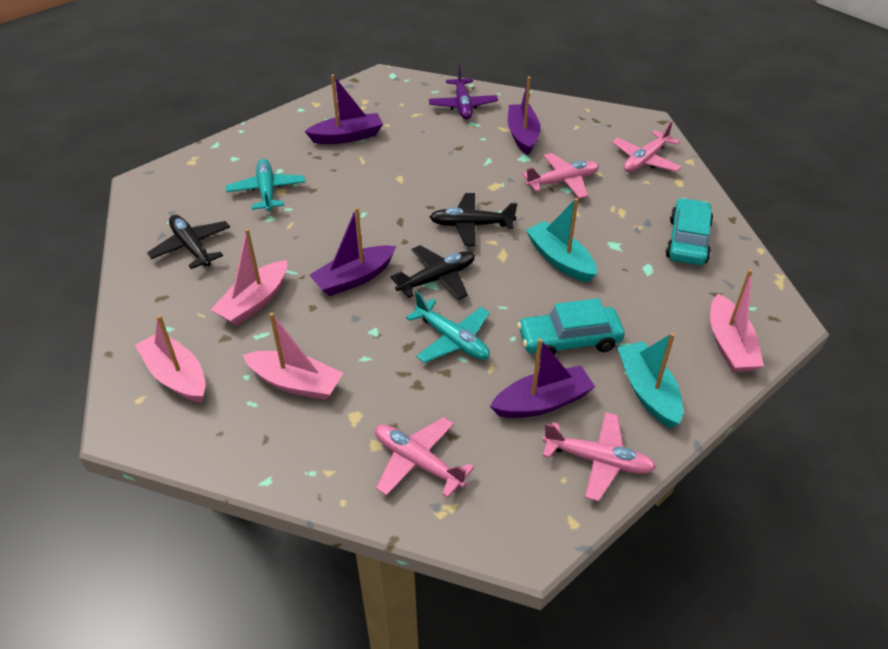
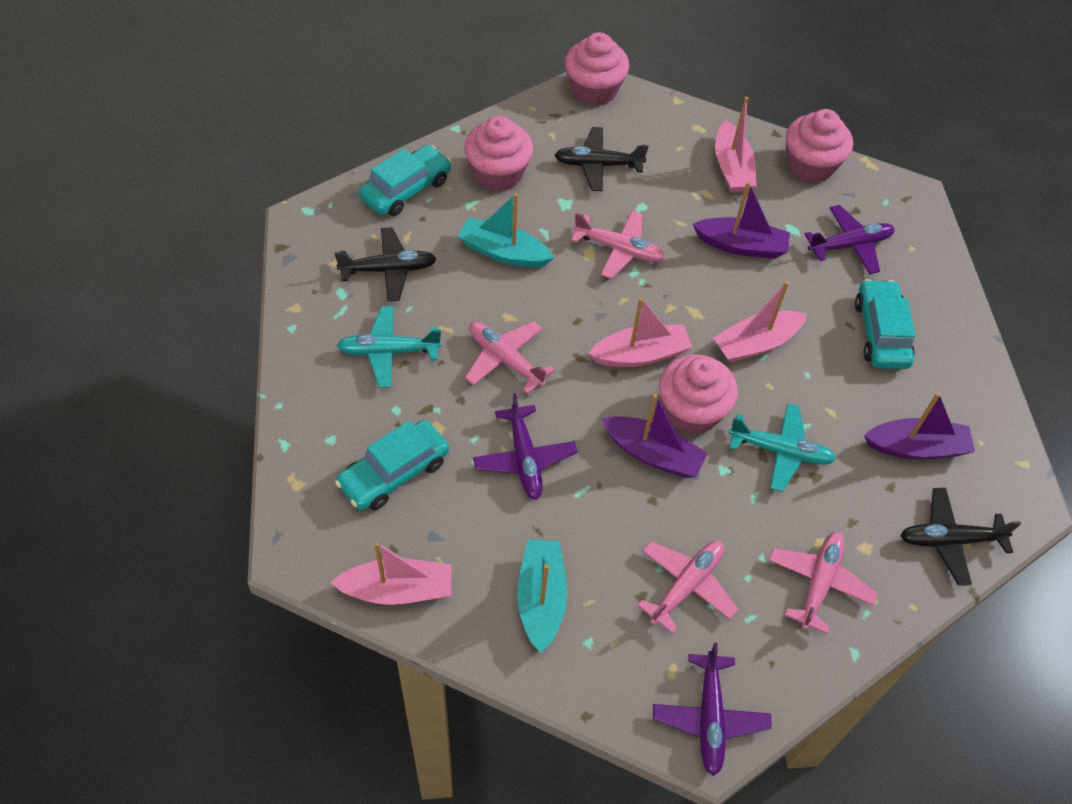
pink cupcake: none = 0 -> [464,116,533,191] [565,32,629,106] [659,355,738,434] [786,109,853,183] = 4
purple boat: [304,74,383,144] [309,207,396,296] [490,338,595,418] [508,76,541,155] = 4 -> [602,394,708,478] [693,182,790,259] [864,393,975,459] = 3
purple plane: [429,65,498,119] = 1 -> [473,393,577,499] [653,642,772,776] [805,205,895,274] = 3
turquoise car: [517,298,625,358] [666,198,713,265] = 2 -> [335,420,449,511] [359,145,451,216] [855,279,915,369] = 3

